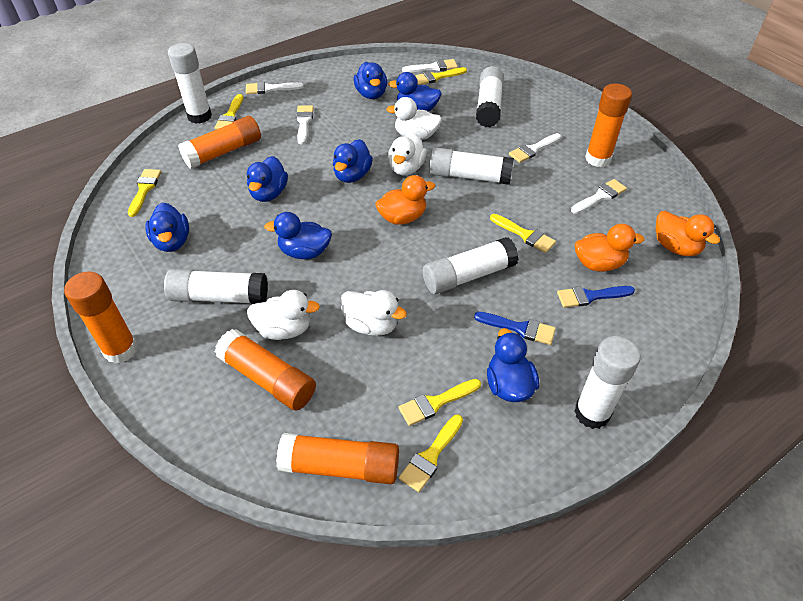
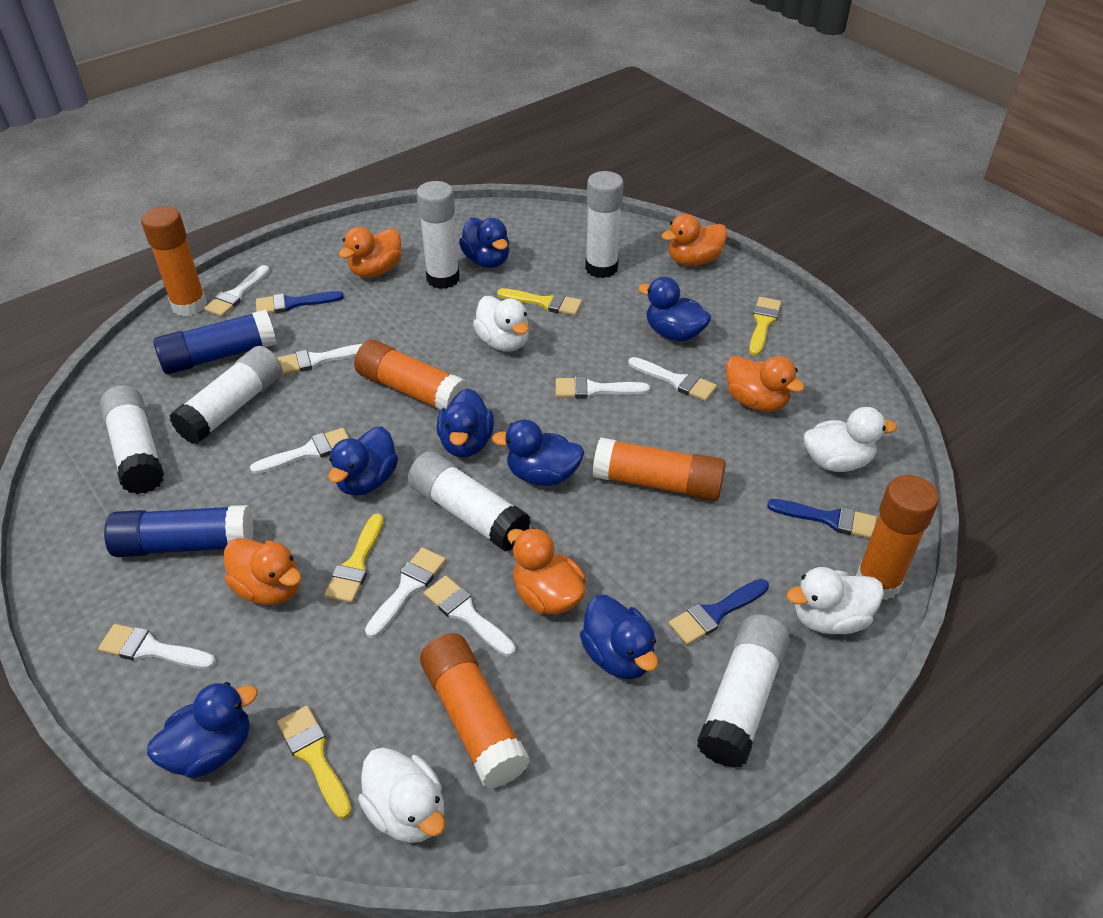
blue brush: [474,312,556,345] [557,286,635,308] = 2 -> [256,291,344,313] [668,579,769,645] [767,499,877,539] = 3
blue glue stick: none = 0 -> [104,505,254,557] [153,310,277,374] = 2
orange duck: [375,175,435,225] [575,224,644,272] [656,211,720,256] = 3 -> [224,538,301,605] [338,227,401,278] [507,528,586,614] [661,214,727,266] [726,356,805,412] = 5
white brush: [246,82,304,94] [296,105,314,145] [402,59,458,72] [509,133,561,163] [571,179,627,214] = 5 -> [98,624,216,669] [204,265,270,317] [250,428,349,474] [278,344,362,375] [365,547,446,638] [424,576,516,657] [556,377,650,398] [628,357,717,401] = 8
yellow brush: [128,169,161,217] [214,94,243,130] [399,379,481,426] [399,415,463,492] [415,67,467,85] [490,214,556,253] = 6 -> [277,706,352,819] [324,514,384,603] [497,288,582,316] [749,297,781,356] = 4

